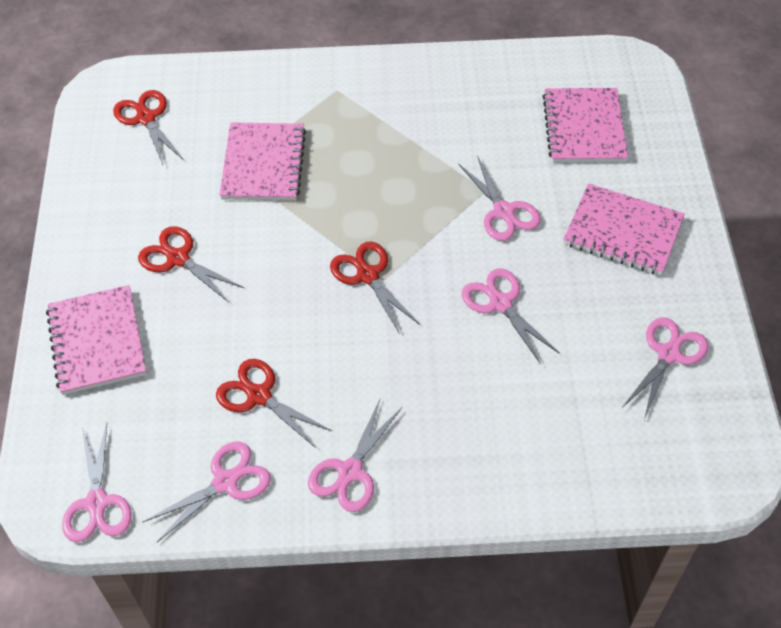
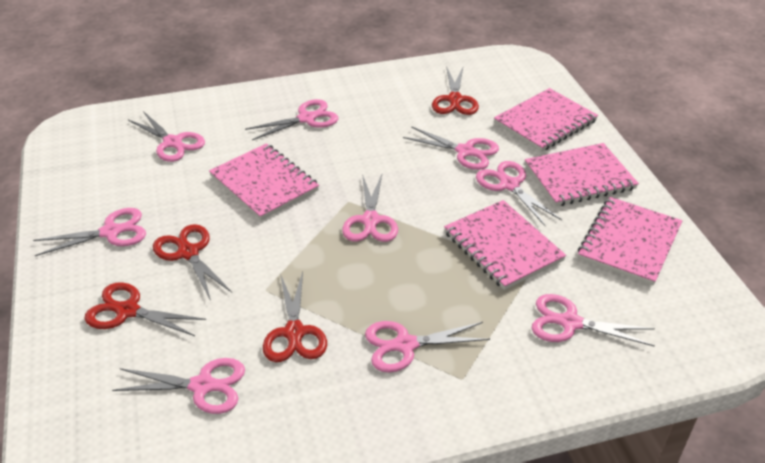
pink notebook: [46,285,146,395] [220,123,306,201] [542,88,628,163] [563,184,685,275] = 4 -> [209,143,319,220] [444,200,566,290] [494,88,598,152] [525,143,639,206] [578,197,682,285] = 5
pink scissors: [62,423,132,542] [143,441,271,542] [308,399,402,512] [458,156,541,241] [461,268,560,364] [622,317,708,420] = 6 -> [33,208,146,256] [112,358,245,414] [128,111,205,162] [245,99,338,140] [342,174,398,242] [365,321,490,372] [403,126,499,170] [476,161,562,226] [532,294,655,347] = 9

